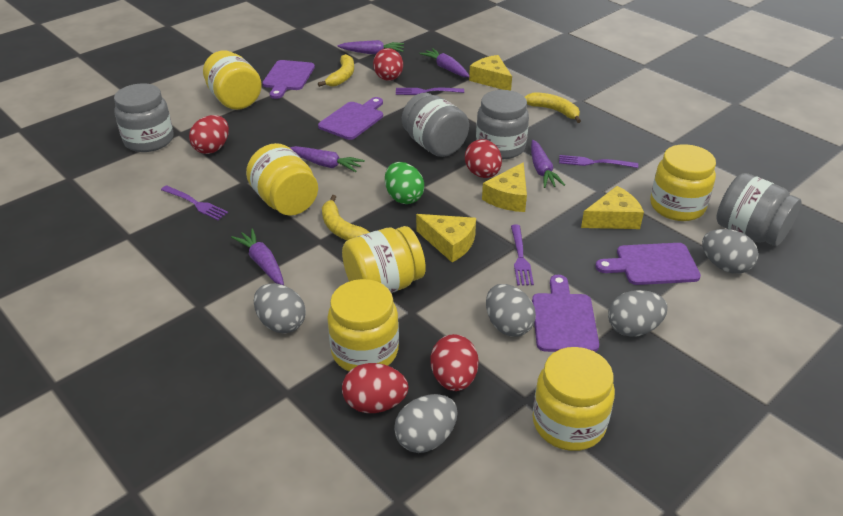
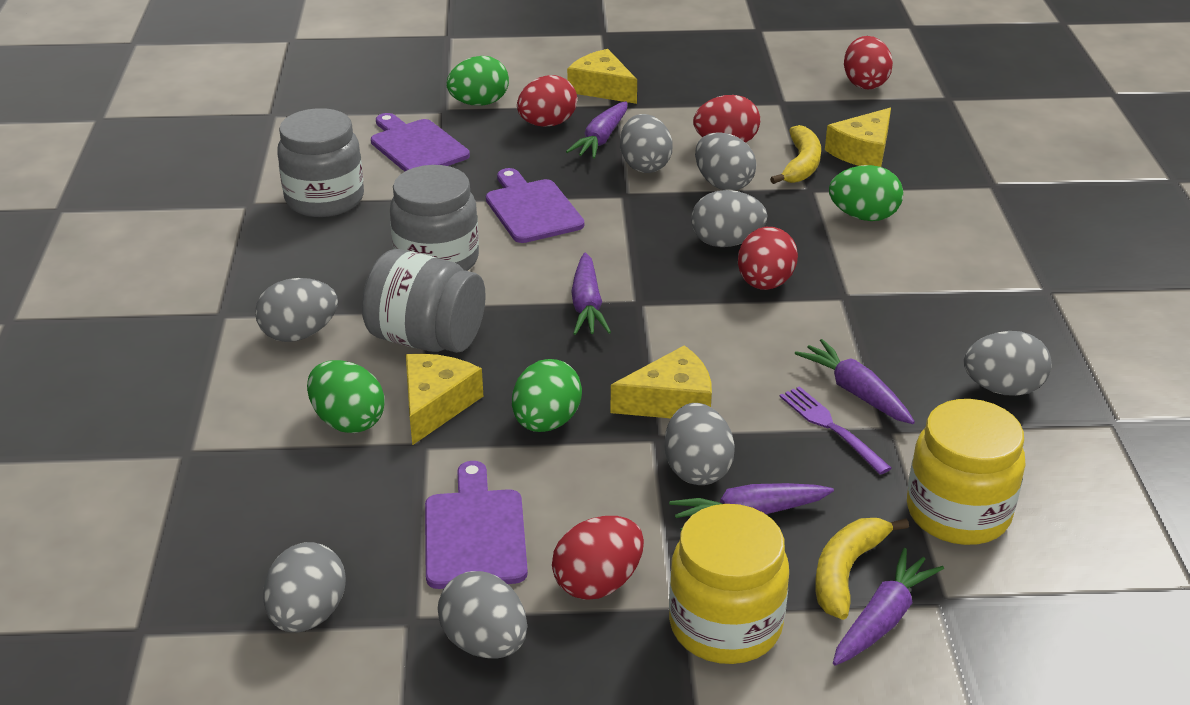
green egg: [385,162,424,204] = 1 -> [307,360,385,433] [446,56,509,106] [512,359,582,432] [829,165,903,221] = 4
grey egg: [254,283,306,333] [394,394,458,453] [486,284,536,337] [608,290,668,337] [702,229,758,274] = 5 -> [255,278,338,342] [263,542,346,632] [437,571,527,659] [620,114,673,173] [664,403,735,485] [691,190,767,247] [695,132,756,191] [964,331,1052,396] = 8
grey jar: [114,83,174,152] [402,93,469,157] [476,90,529,159] [716,173,801,246] = 4 -> [277,108,364,217] [362,249,486,353] [390,165,479,271] = 3
purple cutting board: [262,60,315,99] [318,97,383,140] [532,275,599,352] [595,243,701,285] = 4 -> [371,113,470,172] [425,461,528,589] [486,168,584,243] = 3
purple fork: [161,185,228,220] [396,88,464,95] [511,225,534,286] [559,155,638,168] = 4 -> [780,386,892,475] = 1
yellow banana: [318,54,354,87] [322,195,370,240] [525,92,581,123] = 3 -> [770,125,821,184] [815,518,909,620] = 2
yellow jar: [203,51,262,110] [246,143,318,216] [327,279,399,371] [342,226,426,293] [533,347,615,451] [650,144,716,221] = 6 -> [669,504,789,664] [907,399,1025,545] = 2

